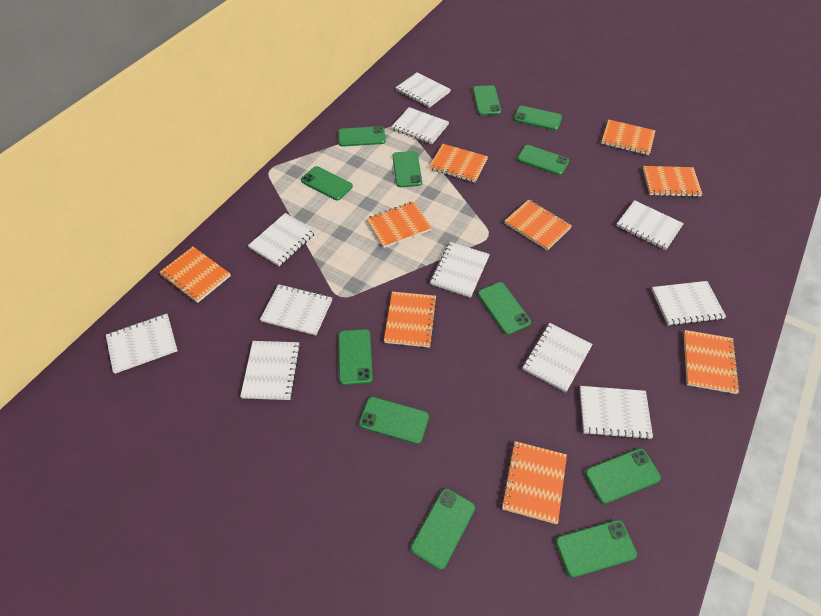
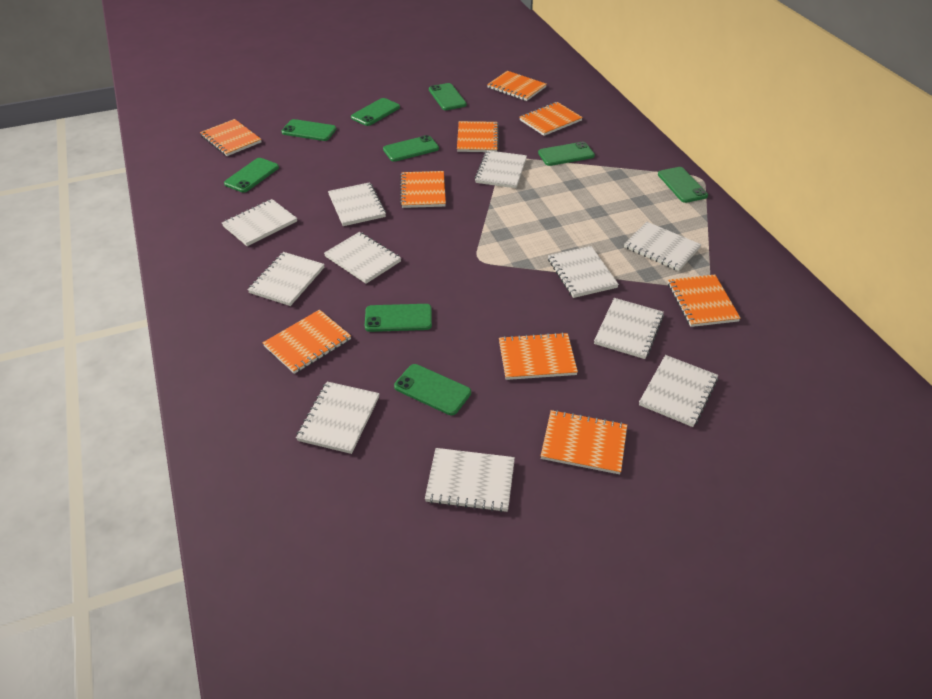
green phone: [301,166,353,200] [338,126,386,147] [338,329,373,385] [359,397,429,444] [392,151,422,187] [411,488,475,570] [473,85,501,115] [478,282,531,335] [514,106,562,130] [517,145,569,175] [555,520,637,577] [585,448,661,504] = 12 -> [224,158,279,193] [282,119,336,141] [351,98,400,126] [365,304,432,332] [383,135,439,162] [394,364,471,415] [429,83,467,110] [538,141,595,166] [658,167,708,203] = 9

